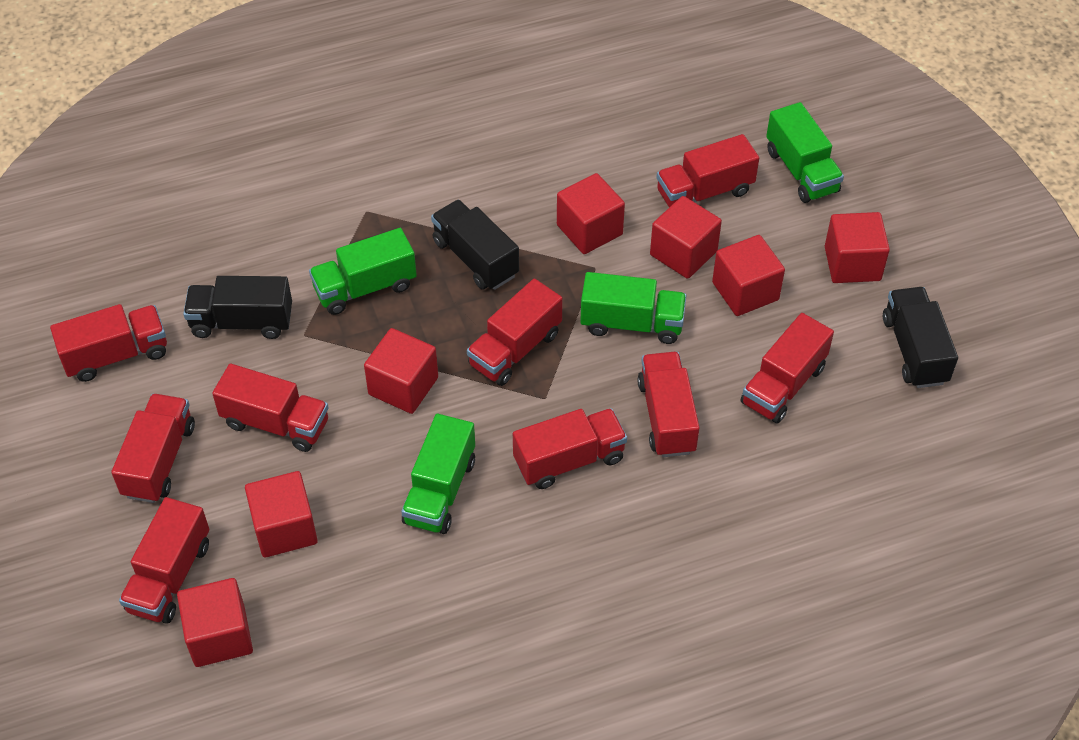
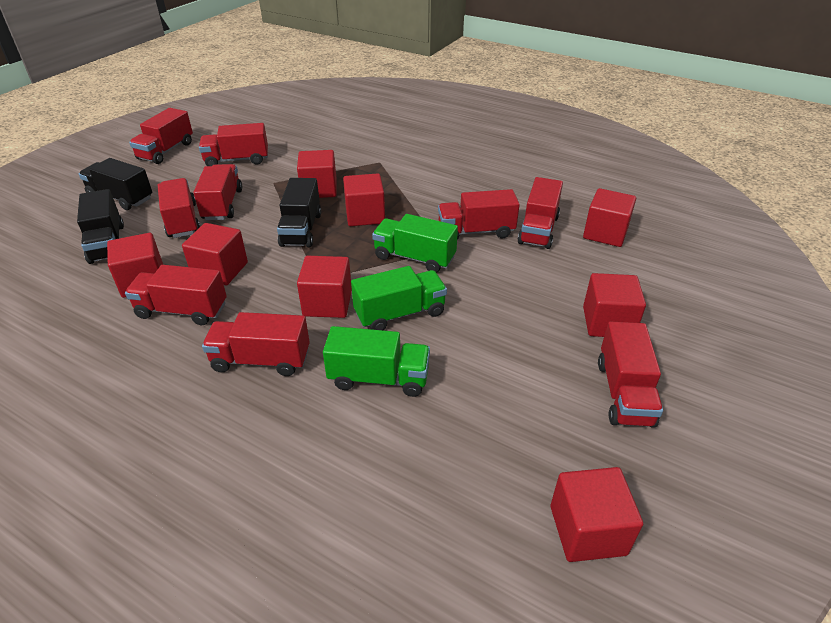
green truck: [309,228,417,315] [401,414,475,534] [580,272,687,344] [766,102,844,203] = 4 -> [323,326,430,397] [351,266,447,330] [372,214,458,273] = 3
red cube: [177,578,253,667] [245,471,318,558] [364,328,438,414] [557,173,625,254] [650,196,722,279] [712,235,785,316] [825,212,890,283] = 7 -> [107,233,163,298] [182,223,248,285] [297,150,337,198] [297,256,352,318] [343,173,385,226] [550,467,643,562] [583,188,636,247] [583,273,646,337] = 8

